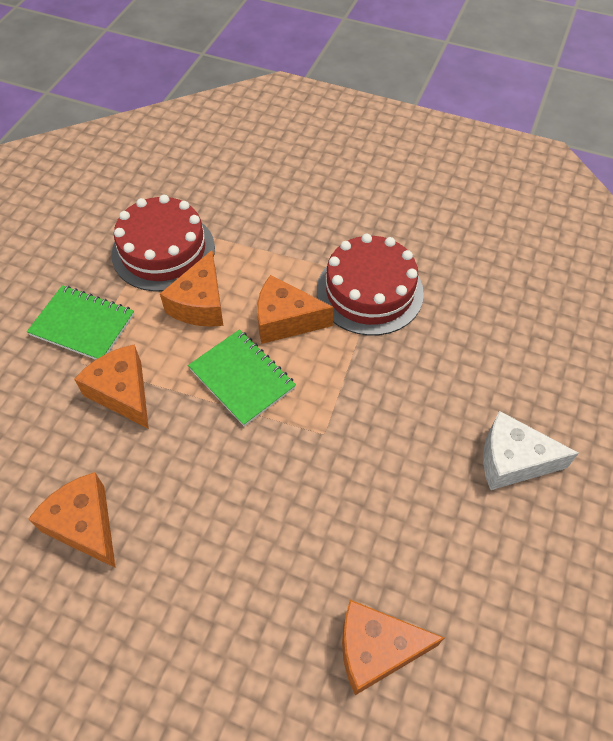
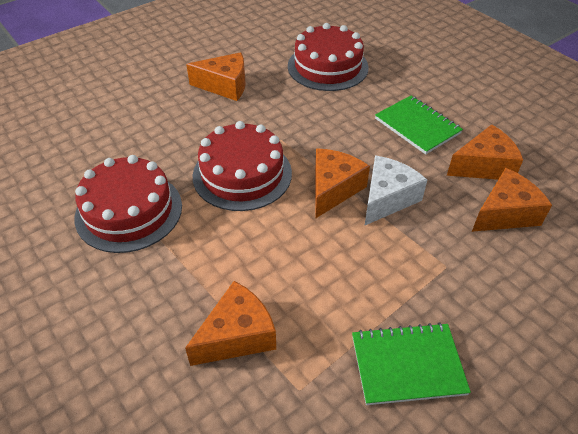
red cake: [111,195,215,291] [317,234,424,336] = 2 -> [75,155,182,253] [192,121,292,211] [288,23,369,91] = 3

